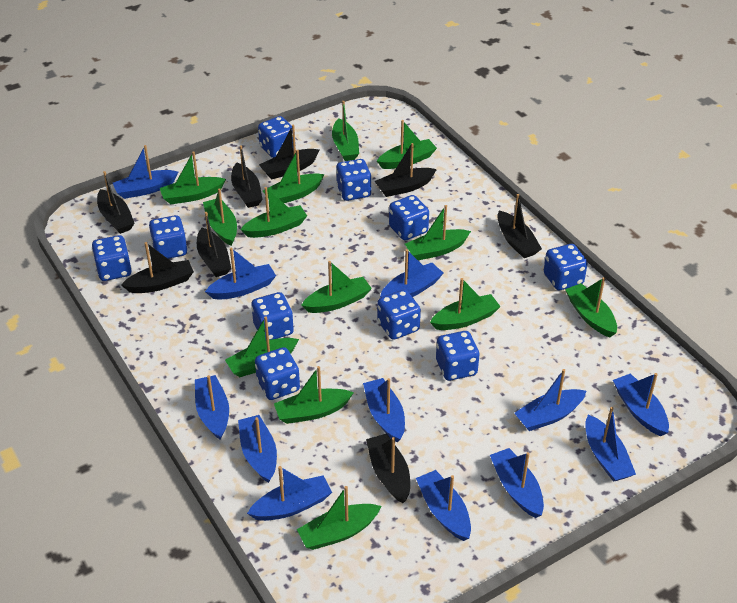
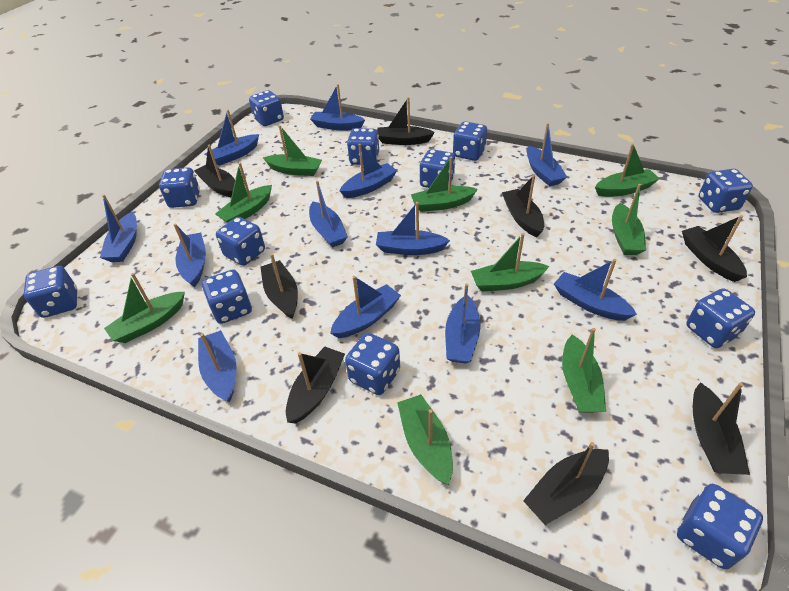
blue dice: [92,235,132,281] [149,215,188,259] [251,292,294,340] [255,347,300,400] [258,116,296,158] [336,159,372,201] [377,290,421,340] [389,195,429,241] [436,331,479,381] [544,244,588,290] = 10 -> [24,266,77,318] [159,167,200,208] [202,270,252,324] [216,217,265,266] [249,90,284,126] [345,333,400,395] [347,128,379,165] [420,149,455,188] [453,121,487,161] [677,484,763,569] [686,288,755,348] [699,169,753,213] = 12
green boat: [160,151,226,204] [203,188,237,246] [225,316,299,377] [240,187,307,238] [263,150,325,203] [274,366,354,424] [297,486,381,550] [301,261,372,313] [332,101,359,161] [377,120,437,169] [405,205,471,260] [430,278,501,330] [565,277,617,337] = 13 -> [104,273,185,343] [215,163,272,223] [263,125,322,176] [397,394,453,485] [411,157,478,212] [471,233,549,292] [562,328,606,412] [595,144,660,197] [612,184,646,255] = 9

